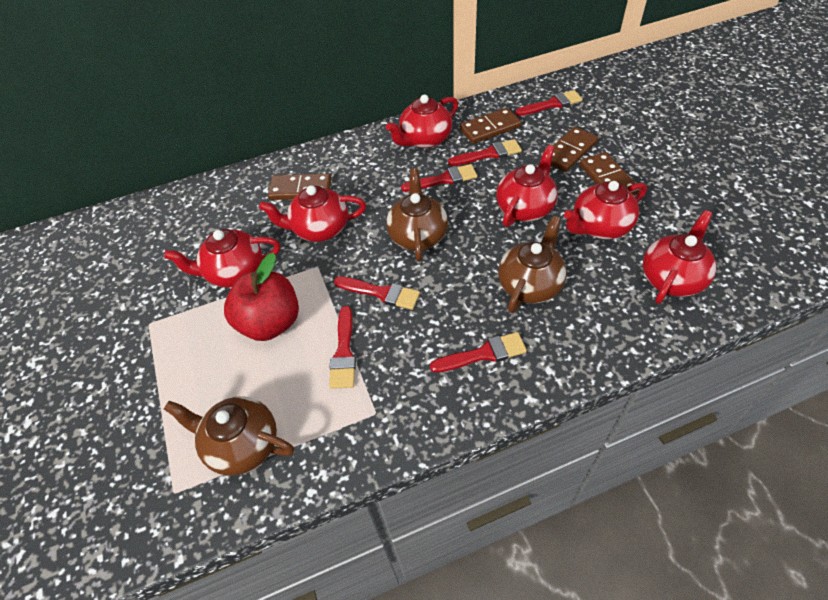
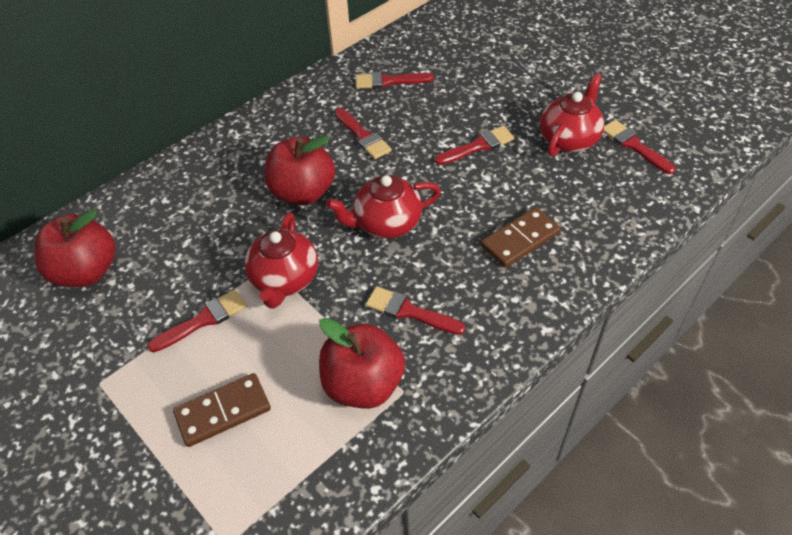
brown domino: [268,174,331,200] [460,108,521,144] [551,127,598,172] [580,152,640,195] = 4 -> [173,373,271,447] [481,207,561,268] = 2
brown teapot: [164,396,294,476] [386,168,448,262] [498,216,567,313] = 3 -> none = 0
red apple: [224,252,299,341] = 1 -> [35,209,116,287] [265,135,335,205] [319,318,405,409] = 3
red teapot: [164,229,280,287] [259,185,366,242] [386,95,458,148] [496,145,558,227] [564,181,647,239] [643,210,716,304] = 6 -> [244,212,318,309] [326,175,441,238] [540,73,604,157] = 3

